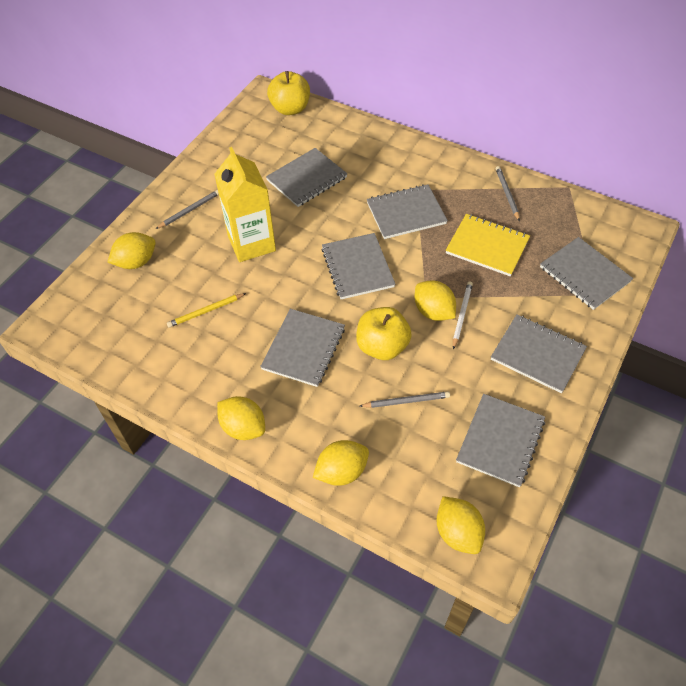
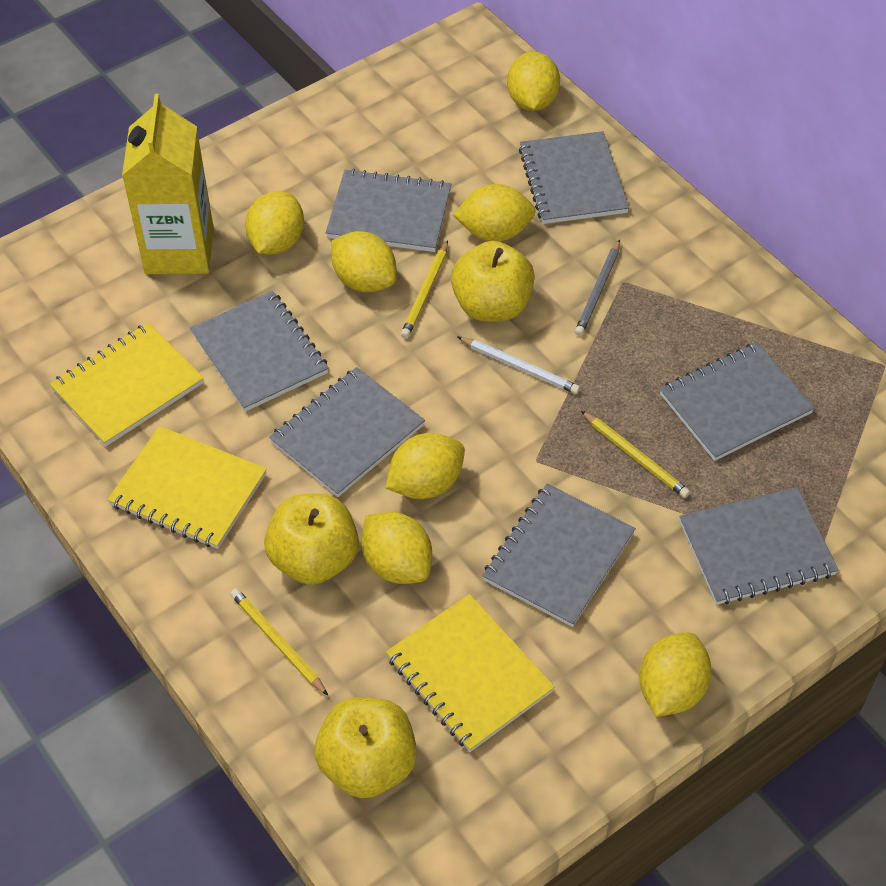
grey pencil: [156,190,219,229] [360,392,450,408] [495,166,520,221] = 3 -> [575,240,620,336] = 1
yellow apple: [267,71,310,115] [356,307,412,360] = 2 -> [264,494,359,585] [315,697,417,798] [451,241,535,322] = 3
yellow lemon: [108,232,156,269] [217,396,265,440] [313,440,369,486] [415,281,456,321] [437,496,485,554] = 5 -> [245,191,304,255] [331,231,397,292] [361,512,432,584] [385,433,465,499] [453,184,536,241] [507,52,560,111] [639,633,712,717] = 7
yellow notebook: [446,214,530,276] = 1 -> [50,323,204,446] [107,426,267,549] [386,594,555,752] = 3
yellow pencil: [167,293,246,328] = 1 -> [230,588,328,696] [401,240,448,339] [581,411,690,498] = 3

